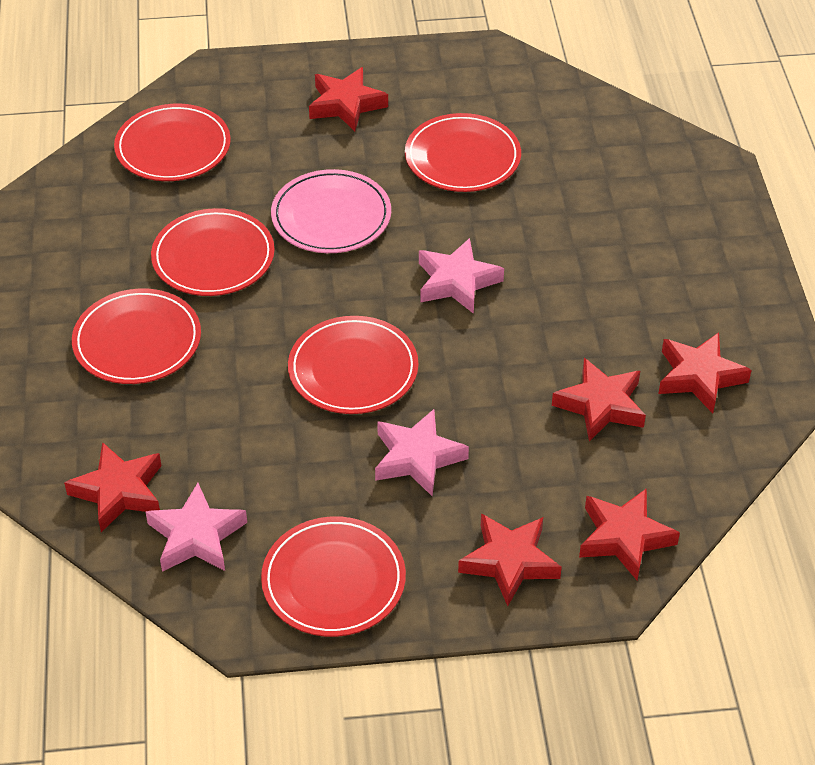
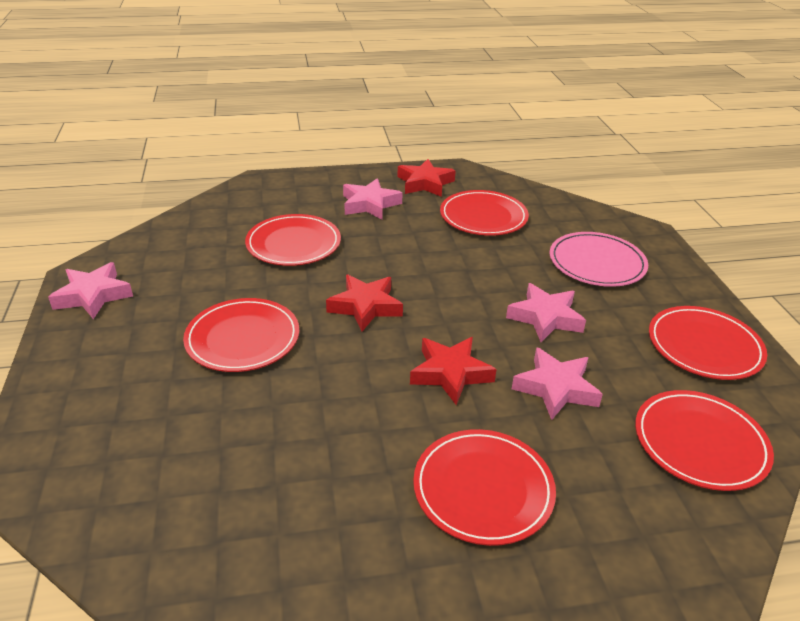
pink star: [146,483,247,572] [375,409,469,496] [419,238,504,314] = 3 -> [48,262,133,319] [343,178,403,220] [506,283,586,342] [512,347,603,420] = 4
red star: [64,442,162,532] [309,67,388,131] [458,513,562,606] [552,358,646,442] [579,488,680,580] [658,332,752,413] = 6 -> [326,275,403,331] [397,159,456,197] [410,337,497,405] = 3

